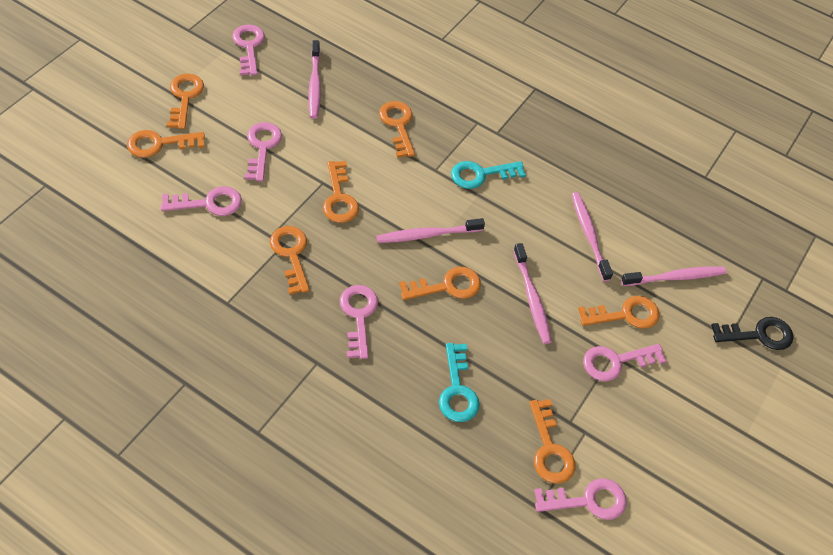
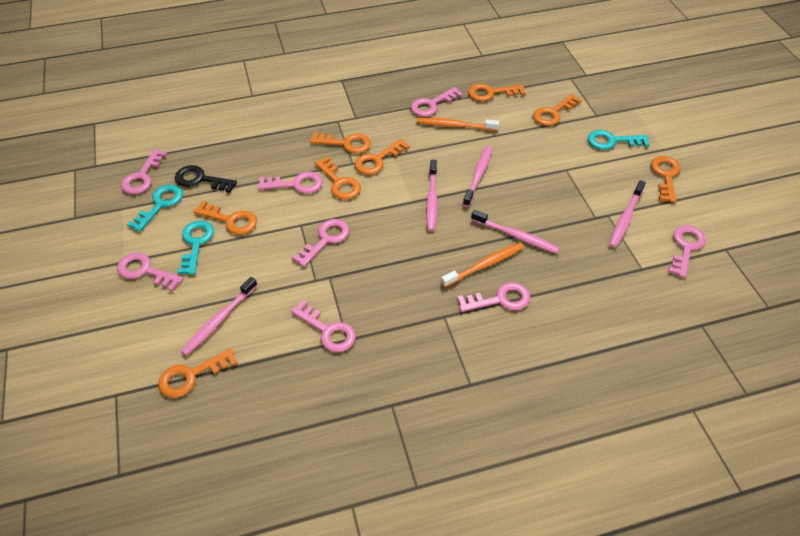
orange toothbrush: none = 0 -> [417,118,499,131] [441,242,524,287] = 2
pink key: [161,186,242,216] [232,25,265,75] [245,122,282,182] [340,285,378,359] [534,478,627,520] [583,344,666,381] = 6 -> [117,253,183,291] [121,149,168,194] [258,172,323,194] [291,300,356,352] [292,219,350,267] [411,87,463,117] [457,282,530,312] [668,225,706,278] = 8
turquoise key: [439,343,480,422] [451,161,526,189] = 2 -> [127,185,183,232] [178,220,214,275] [588,130,650,150] = 3

